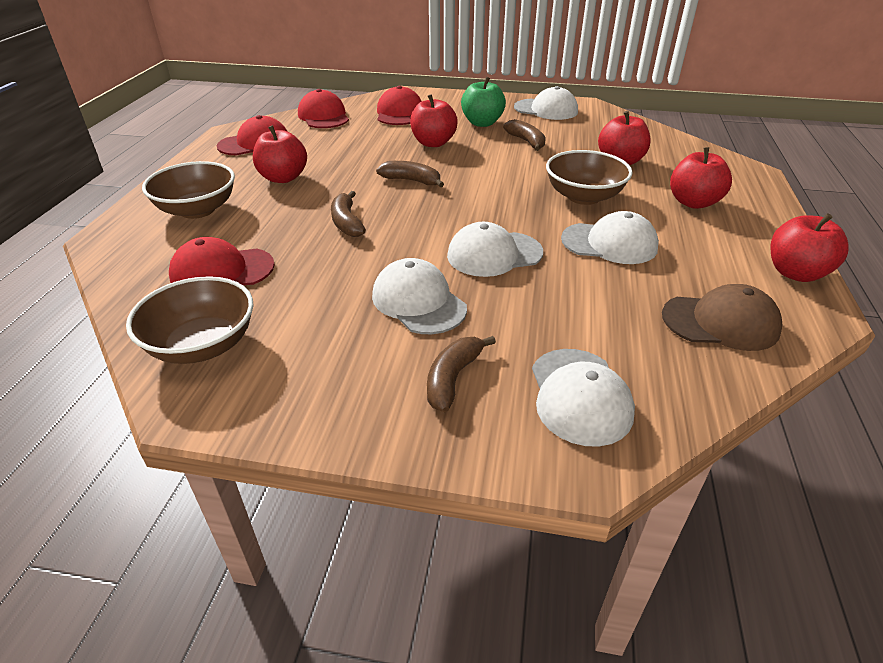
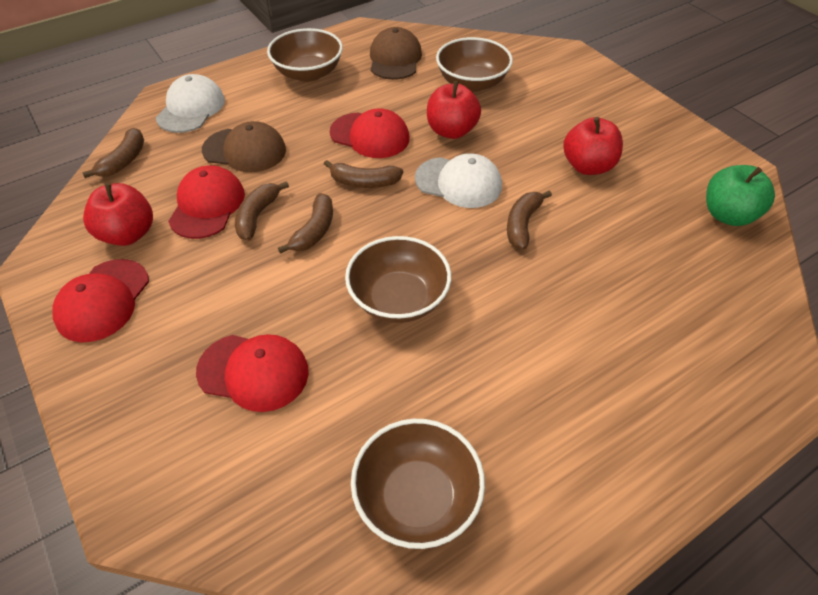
brown banana: [331,191,366,237] [376,161,444,187] [427,336,496,412] [503,119,546,151] = 4 -> [82,128,144,178] [235,181,289,241] [278,193,333,254] [324,160,403,188] [507,190,552,249] = 5
brown bowl: [126,276,253,364] [142,161,235,219] [546,150,632,205] = 3 -> [267,28,343,82] [345,236,451,323] [351,419,485,549] [436,37,513,92] = 4
brown cap: [662,284,782,351] = 1 -> [202,121,286,172] [370,27,422,80] = 2
red apple: [253,125,307,183] [410,94,458,147] [598,111,651,165] [670,147,732,209] [770,213,849,282] = 5 -> [83,183,153,246] [427,81,481,139] [563,117,623,175] = 3
white cap: [372,258,467,334] [447,222,543,277] [514,86,578,120] [532,349,635,447] [561,211,659,264] = 5 -> [156,74,225,133] [415,153,502,208] = 2

